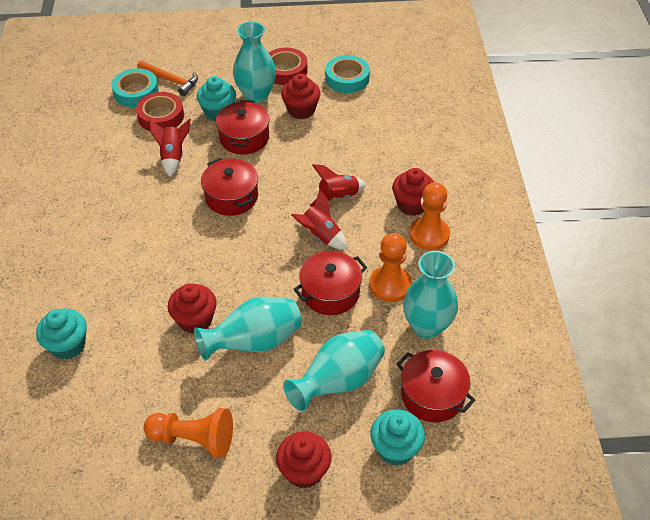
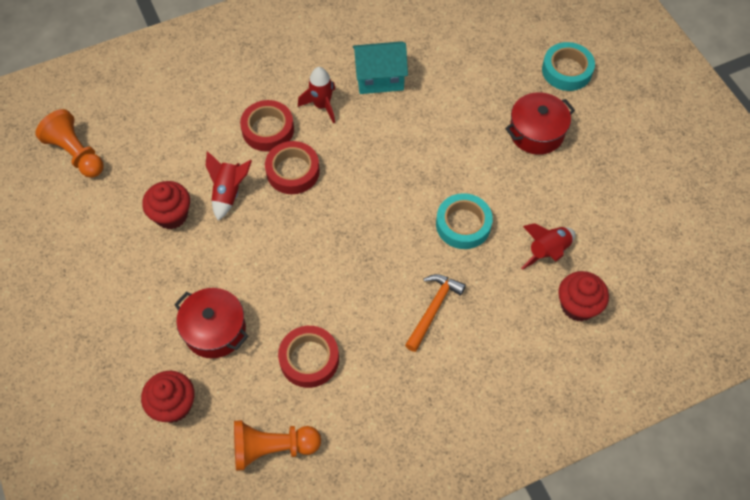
orange pawn: [144,408,233,458] [369,233,411,302] [410,182,450,250] = 3 -> [35,109,103,178] [234,420,321,471] = 2
red cupcake: [168,283,217,334] [276,431,332,489] [281,74,321,119] [392,168,434,216] = 4 -> [141,371,195,423] [142,181,190,229] [558,271,609,321] = 3
red pot: [201,158,258,216] [216,100,270,154] [294,251,367,315] [397,350,475,422] = 4 -> [174,288,249,358] [505,92,575,155] = 2
red tape: [136,92,184,131] [269,48,308,85] = 2 -> [240,100,294,152] [265,141,320,194] [278,326,339,388] = 3
turquoise cupcake: [36,309,87,360] [197,76,236,121] [370,410,425,466] = 3 -> none = 0
turquoise house: none = 0 -> [353,41,408,94] = 1
turquoise vase: [194,297,302,361] [233,21,276,103] [283,330,385,412] [403,251,458,339] = 4 -> none = 0

